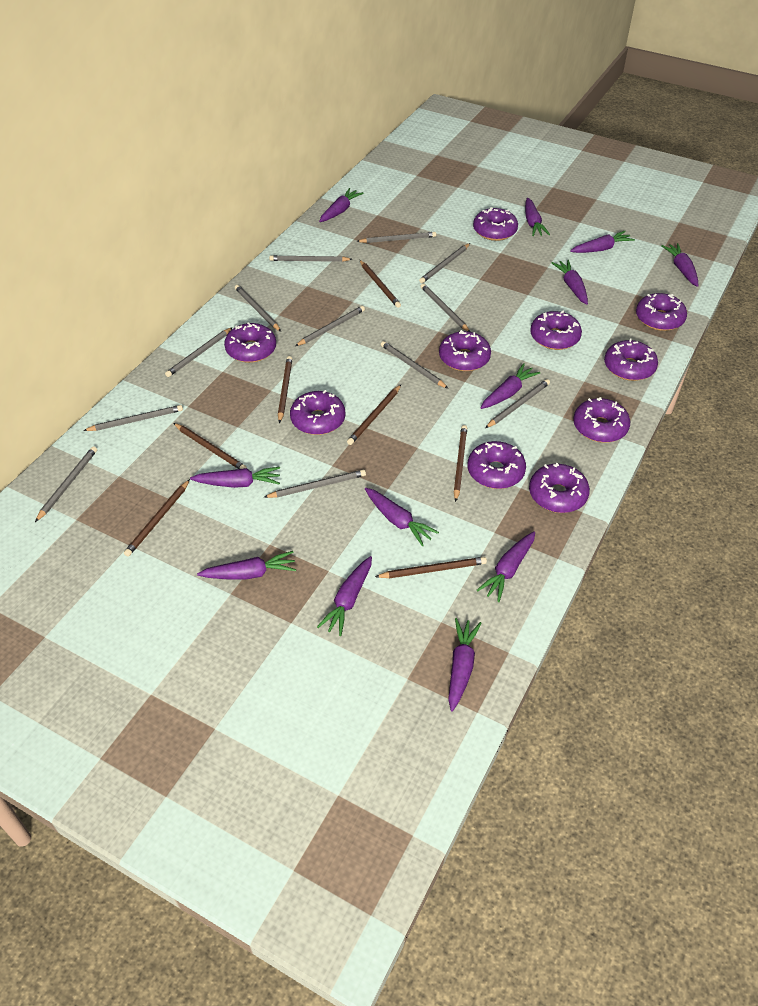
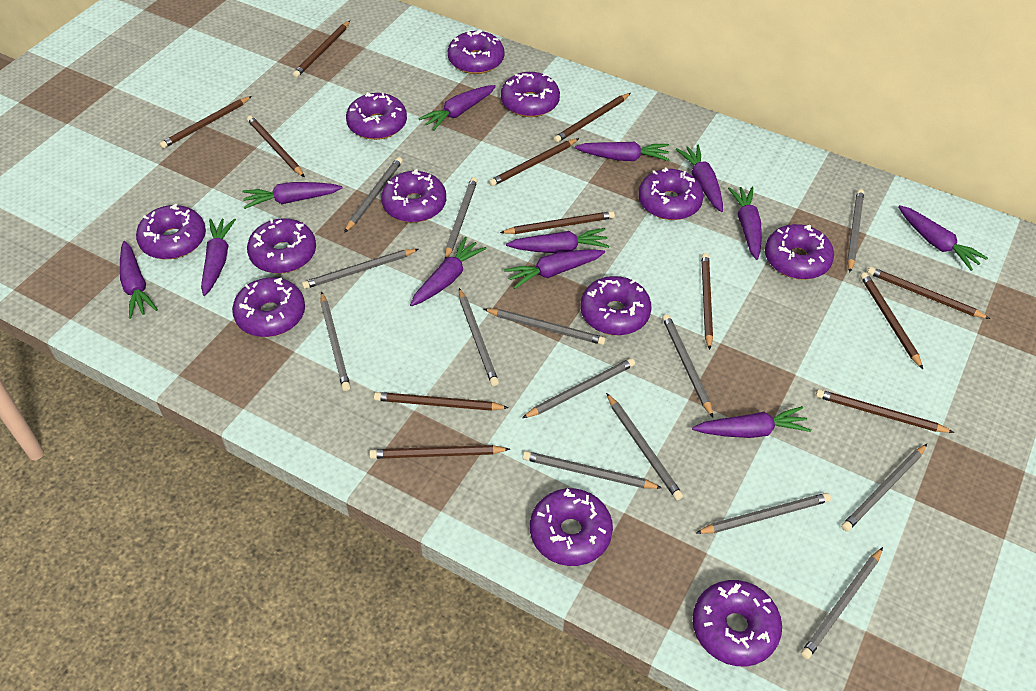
brown pencil: [124,479,190,556] [174,423,247,469] [278,356,292,423] [347,385,401,445] [360,260,401,308] [375,557,487,578] [454,425,467,502] = 7 -> [159,96,252,149] [247,115,305,177] [293,21,350,78] [369,445,510,459] [374,392,509,411] [489,138,579,186] [500,211,615,234] [554,93,631,143] [701,253,713,350] [816,389,954,433] [860,272,923,369] [867,267,990,319] = 12
grey pencil: [35,446,97,522] [83,405,183,431] [165,327,233,377] [235,285,281,332] [263,470,366,498] [269,255,352,262] [295,306,365,346] [356,232,436,243] [381,341,448,389] [419,243,470,283] [421,283,470,332] [485,379,550,428] = 12 -> [302,249,419,289] [321,292,350,391] [344,157,403,233] [445,177,477,259] [459,288,499,386] [484,309,606,345] [522,358,635,418] [523,451,662,489] [606,393,683,500] [662,314,713,417] [696,493,831,534] [801,547,883,659] [841,444,927,532] [847,189,864,273] = 14
purple donut: [224,322,276,363] [290,390,345,435] [439,330,491,371] [468,441,526,489] [473,207,518,241] [529,463,590,513] [530,311,582,350] [573,397,630,443] [604,339,658,381] [636,293,687,331] = 10 -> [136,204,206,259] [232,277,305,337] [247,218,316,274] [346,92,407,140] [381,169,446,223] [447,30,505,74] [501,72,560,117] [530,488,613,566] [581,276,651,335] [638,168,704,220] [693,580,782,666] [765,224,834,280] = 12

